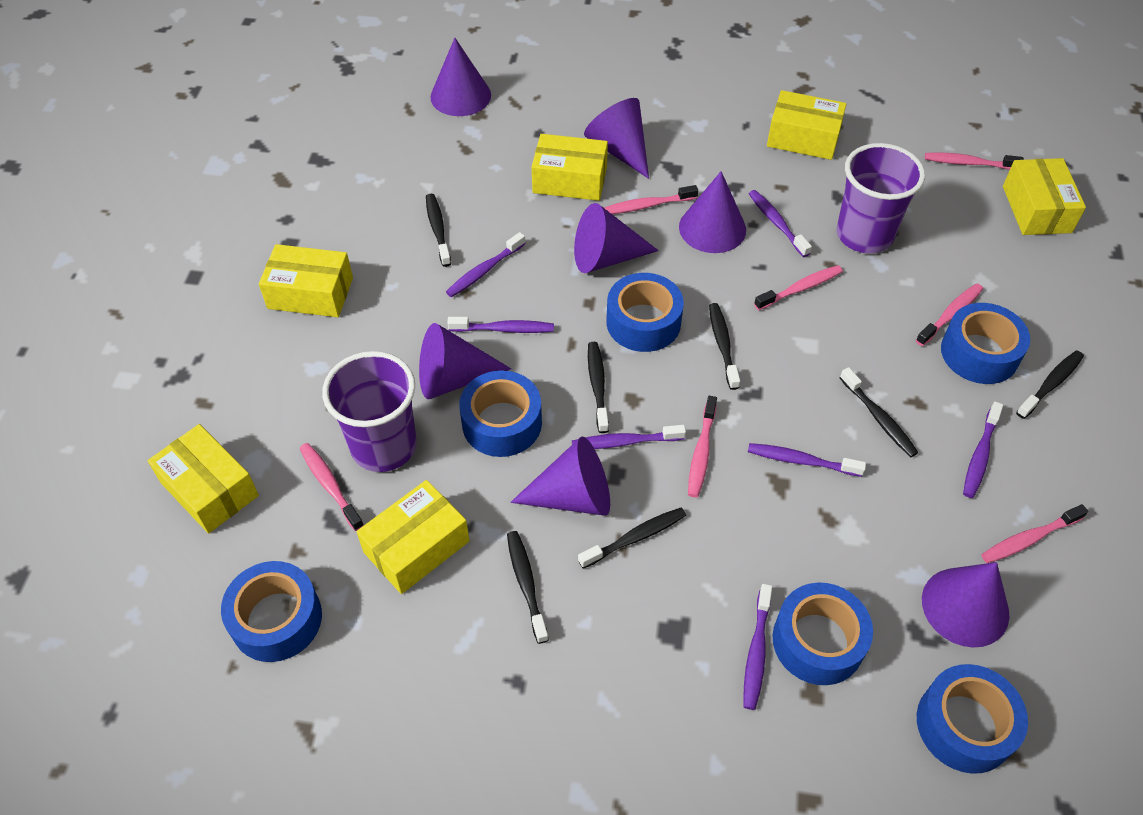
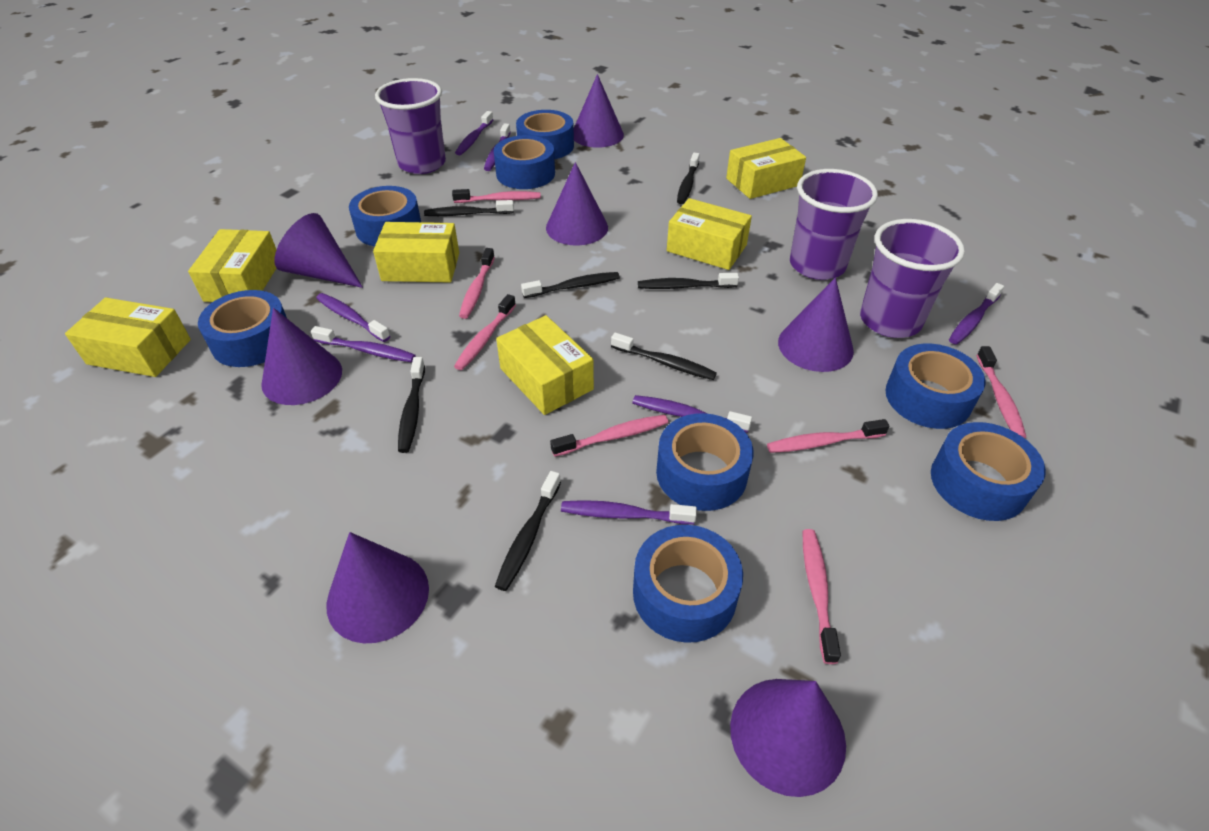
blue tape: [221,561,322,662] [459,370,542,457] [606,273,684,352] [772,583,873,685] [917,664,1028,774] [941,303,1030,384] = 6 -> [198,290,287,367] [349,186,421,246] [493,135,555,189] [516,110,574,159] [633,525,743,643] [656,413,753,511] [885,344,986,429] [931,422,1046,521] = 8
purple cup: [322,351,417,472] [837,143,925,253] = 2 -> [375,78,446,174] [790,169,878,280] [860,219,965,338] = 3

